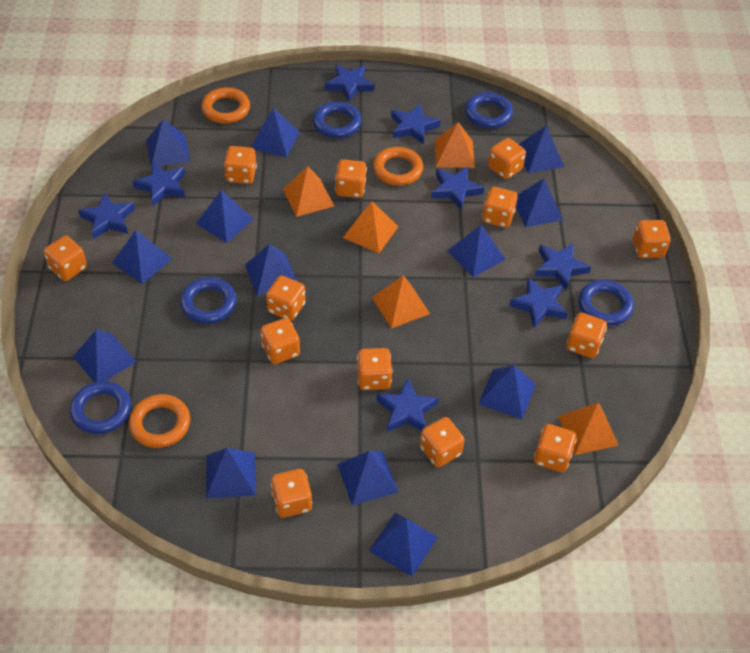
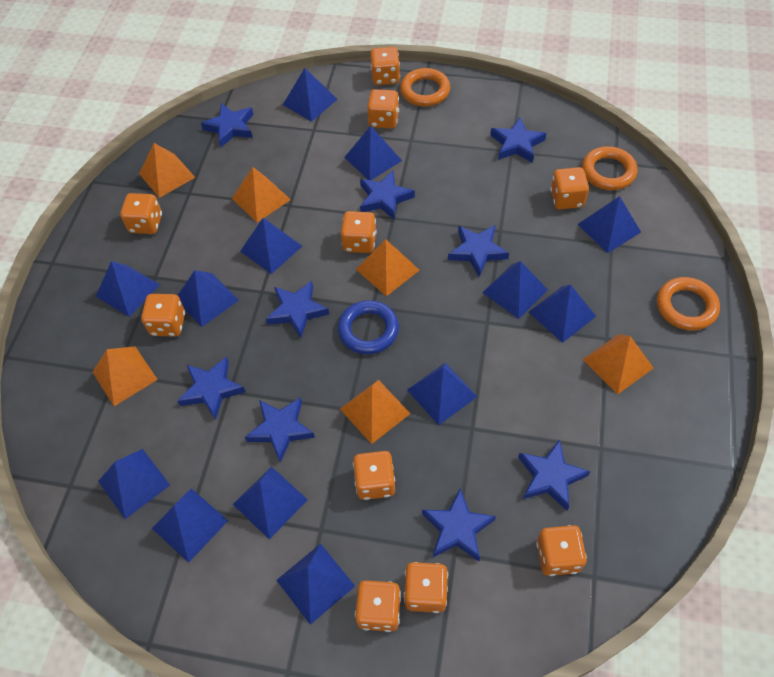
blue ring: [70,381,131,434] [180,277,237,324] [313,102,362,138] [465,92,513,128] [578,280,634,326] = 5 -> [338,300,399,355] = 1
blue star: [78,192,135,239] [132,162,185,206] [325,64,375,102] [376,378,439,432] [391,104,441,145] [431,167,484,210] [509,278,568,328] [534,243,591,290] = 8 -> [177,356,246,420] [201,103,254,147] [245,397,315,463] [266,281,329,338] [360,170,415,220] [422,488,496,561] [448,225,509,277] [490,117,546,163] [518,439,591,511] = 9
orange dice: [44,236,87,281] [224,146,257,184] [261,318,300,364] [266,276,306,321] [271,469,312,518] [335,159,367,198] [357,348,392,390] [420,417,465,467] [482,187,518,228] [488,138,526,179] [534,424,577,472] [566,313,607,358] [633,220,671,258] = 13 -> [120,193,162,234] [141,294,185,337] [341,211,377,253] [353,451,395,500] [355,580,401,632] [367,89,399,129] [370,47,400,85] [404,562,448,613] [536,525,587,576] [550,167,589,209] = 10
orange pyramid: [283,166,334,217] [343,201,398,253] [372,275,430,329] [434,122,475,168] [558,403,619,455] = 5 -> [93,346,158,406] [139,143,195,198] [232,167,291,222] [340,380,411,444] [356,239,419,296] [583,334,653,395] = 6

